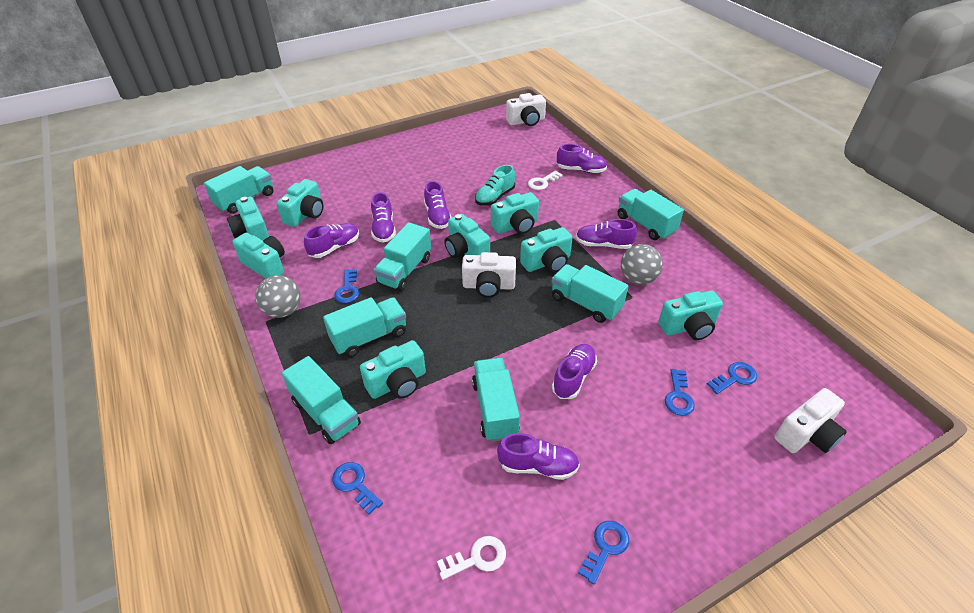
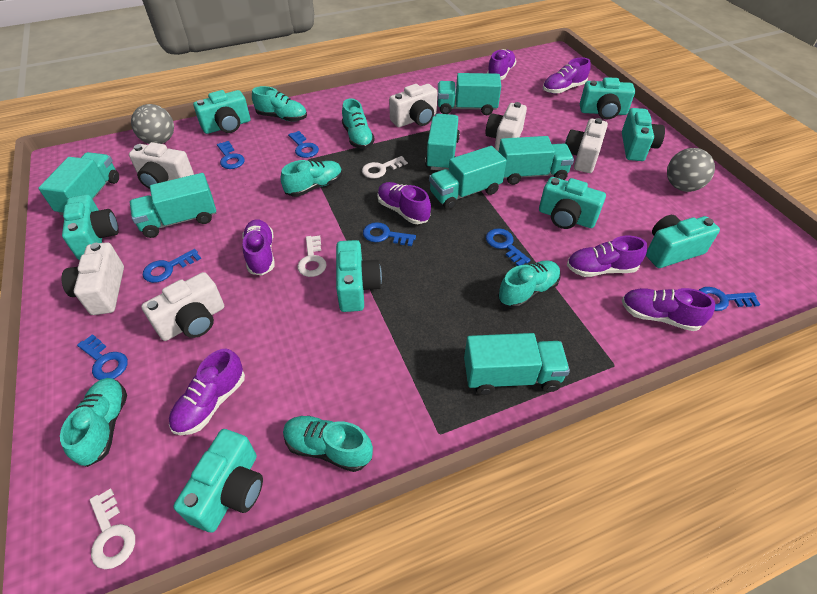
blue key: [332,462,383,515] [334,269,359,303] [578,521,629,584] [665,369,695,416] [707,362,757,394] = 5 -> [77,334,128,380] [143,249,201,283] [217,141,245,169] [288,131,319,158] [363,222,416,246] [486,228,531,266] [699,287,760,311] = 7
turquoise shoe: [475,165,515,206] = 1 -> [60,378,127,467] [252,86,307,122] [280,160,342,197] [283,416,373,472] [342,98,375,149] [498,260,560,309] = 6
white camera: [462,252,516,298] [506,93,546,126] [774,388,847,453] = 3 -> [62,242,124,315] [129,142,194,189] [141,272,224,341] [389,84,438,127] [485,102,527,152] [565,118,608,173] = 6
white key: [437,536,506,580] [528,170,563,190] = 2 -> [90,488,135,569] [297,236,327,277] [362,156,408,179] = 3

